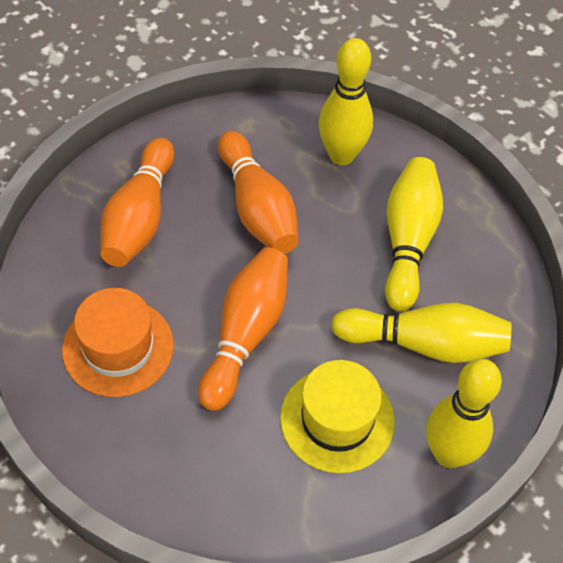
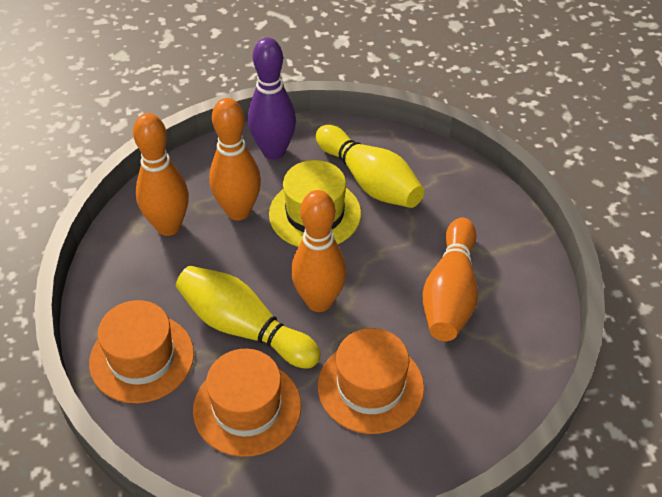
orange bowling pin: [100,138,174,267] [198,247,288,411] [218,131,299,254] = 3 -> [133,113,189,236] [209,98,261,220] [291,190,347,312] [423,218,478,341] = 4
orange hat: [62,288,174,397] = 1 -> [89,300,194,403] [193,349,301,457] [318,328,424,434] = 3
purple bowling pin: none = 0 -> [248,37,296,160] = 1
yellow bowling pin: [319,38,373,165] [331,303,511,363] [385,157,443,312] [426,359,502,468] = 4 -> [176,266,321,369] [316,125,424,208] = 2

